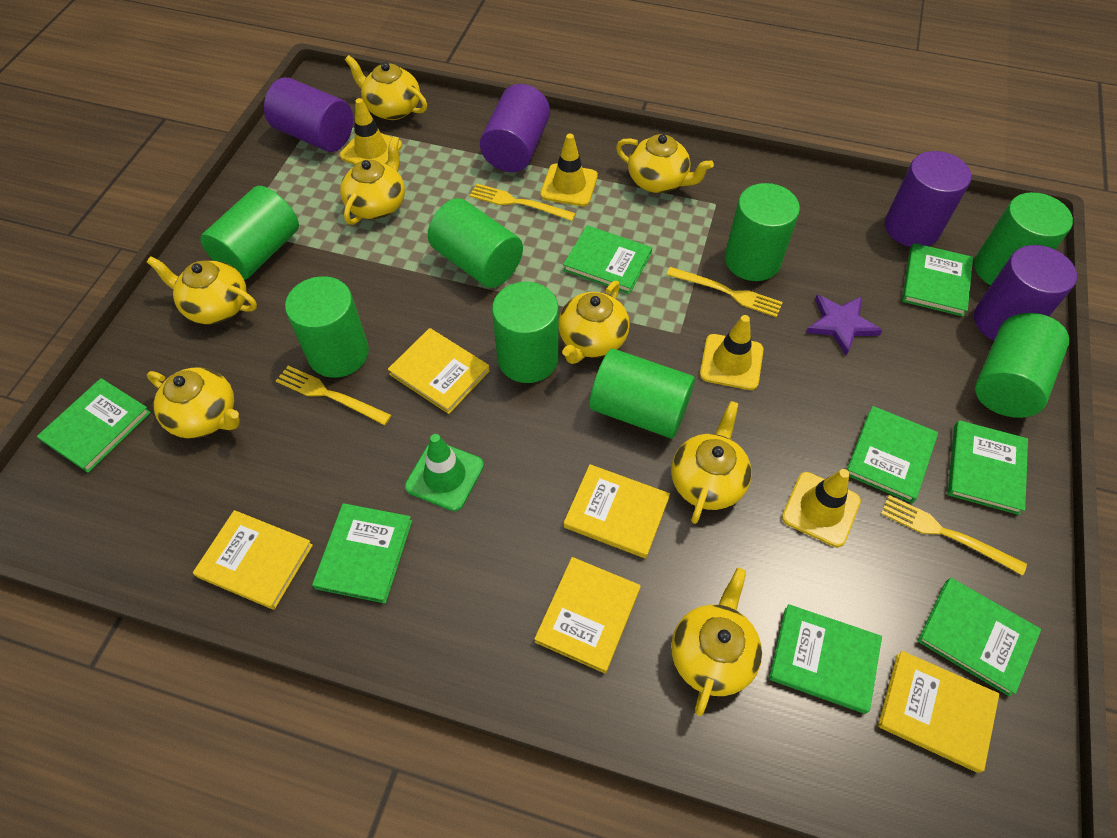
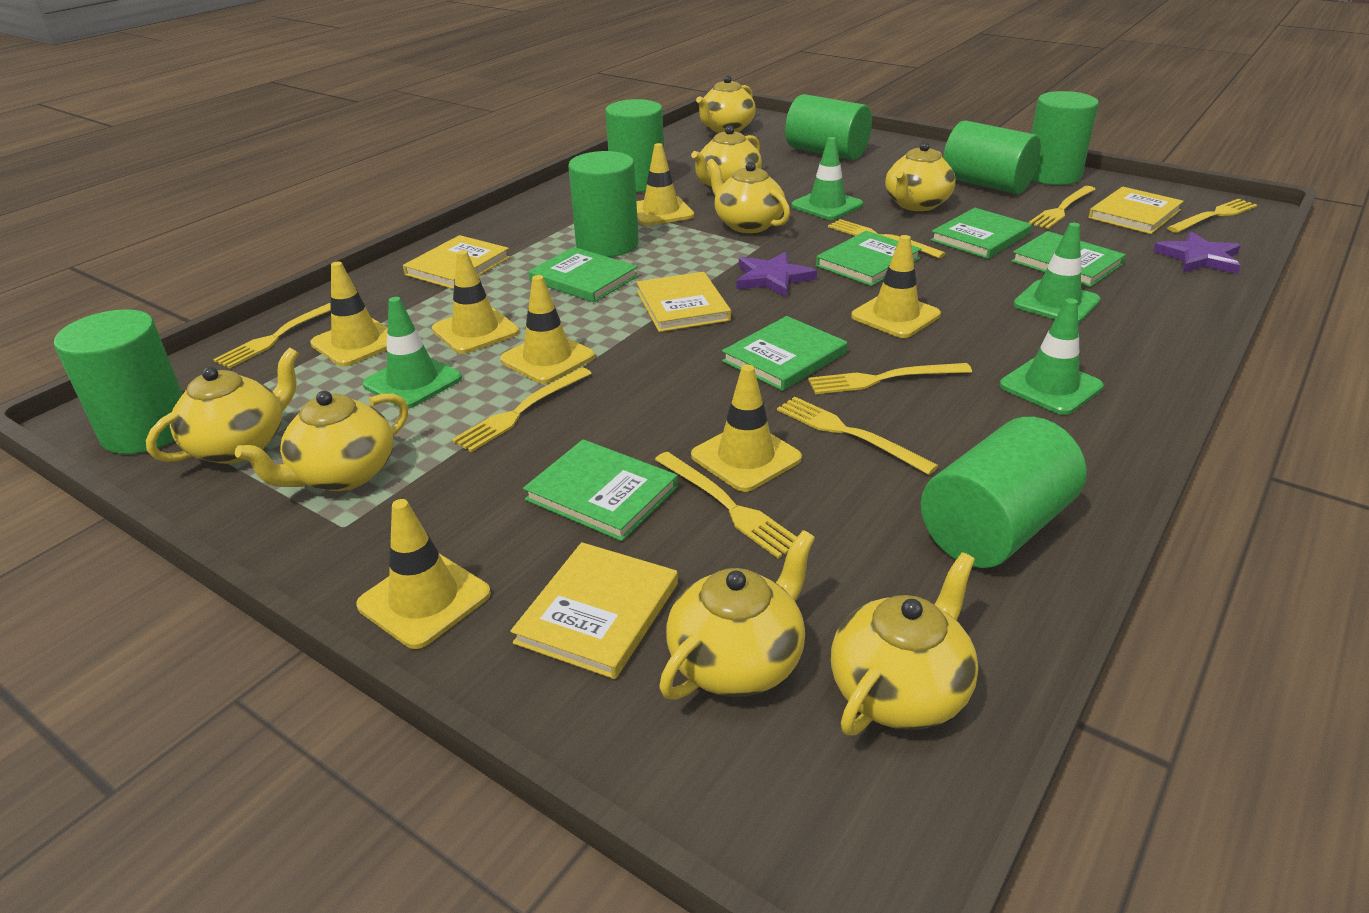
green book: [37,378,151,473] [312,503,412,603] [563,225,652,294] [769,604,882,714] [847,406,938,503] [902,243,973,317] [918,578,1041,697] [948,420,1028,515] = 8 -> [523,439,678,541] [528,247,638,302] [722,316,847,391] [816,231,921,286] [931,208,1032,259] [1011,231,1126,287] = 6
green cylinder: [200,186,299,280] [285,276,369,378] [428,198,523,288] [492,282,559,383] [589,349,695,438] [725,183,800,281] [974,192,1073,285] [975,313,1069,418] = 8 -> [54,309,183,454] [568,151,639,257] [605,99,664,192] [785,94,872,160] [921,417,1087,568] [943,121,1041,194] [1031,91,1099,185] = 7
green traffic cone: [405,434,484,511] = 1 -> [363,297,462,408] [791,137,863,220] [1000,298,1104,415] [1013,223,1100,323] = 4
purple cylinder: [264,77,353,152] [480,84,550,172] [885,151,971,247] [974,245,1077,341] = 4 -> none = 0
purple star: [806,294,883,356] = 1 -> [736,252,817,297] [1153,231,1241,274] = 2
yellow book: [193,510,313,610] [388,328,490,414] [534,557,641,673] [564,464,670,558] [878,651,999,773] = 5 -> [403,235,510,289] [511,542,678,679] [636,272,731,332] [1088,187,1184,234] = 4
yellow fork: [276,366,392,425] [469,184,576,221] [666,267,783,317] [881,495,1027,576] = 4 -> [213,303,331,368] [452,367,592,452] [655,452,797,559] [777,397,938,475] [808,363,972,394] [828,219,946,258] [1029,186,1095,229] [1167,199,1257,233] = 8
yellow traffic cone: [340,98,402,165] [540,134,598,206] [700,315,764,390] [782,469,861,547] = 4 -> [310,262,388,366] [356,499,491,649] [432,250,519,354] [500,275,595,384] [636,143,694,226] [691,365,802,492] [851,235,941,338] = 7

